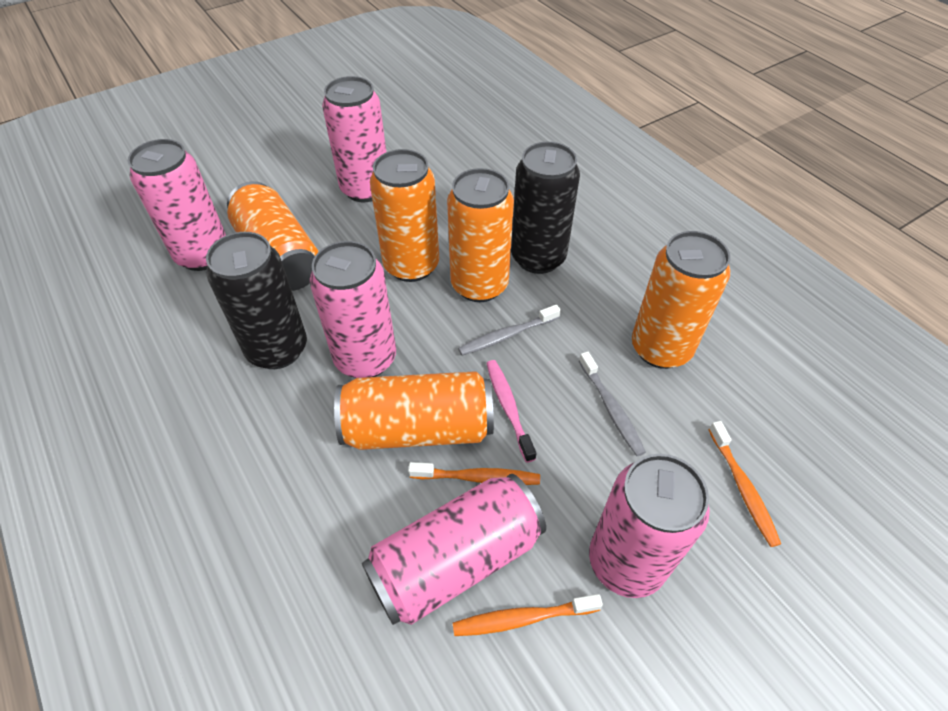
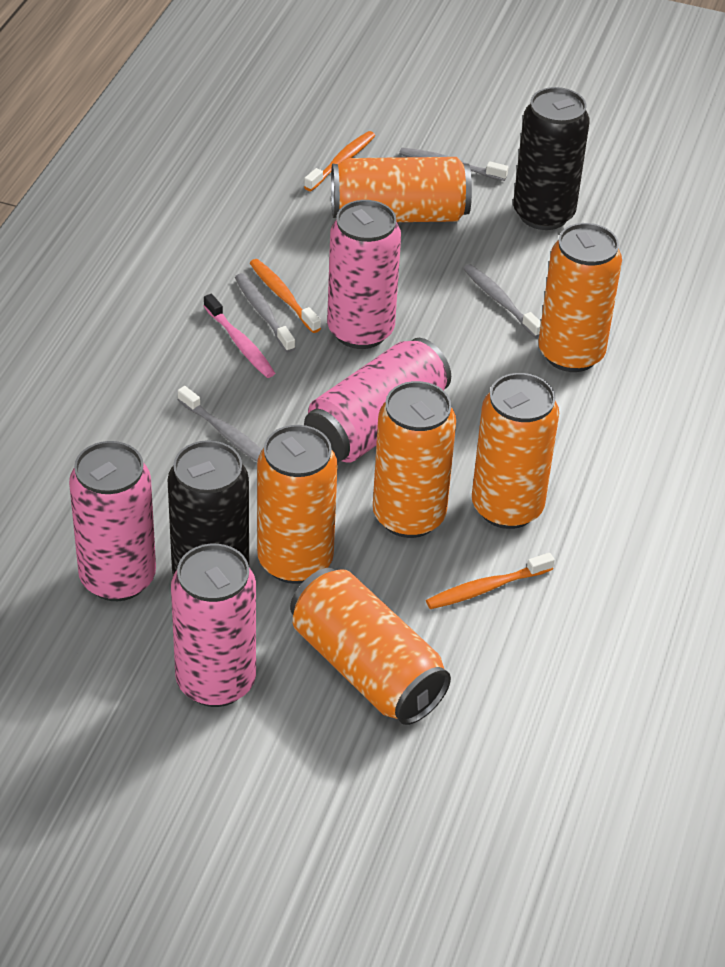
grey toothbrush: [458,304,561,356] [579,351,646,456] = 2 -> [178,386,262,462] [235,273,295,353] [399,147,508,181] [463,264,541,338] = 4
orange can: [227,181,319,291] [334,371,494,450] [370,149,439,282] [447,168,514,302] [632,231,731,369] = 5 -> [257,425,338,584] [290,568,451,725] [331,157,472,222] [373,381,456,538] [472,373,559,529] [538,223,622,372] = 6
pink can: [128,139,226,271] [310,241,396,378] [322,76,386,202] [362,474,546,625] [589,454,710,598] = 5 -> [69,441,156,601] [171,544,256,707] [304,338,451,463] [327,200,401,349] = 4

